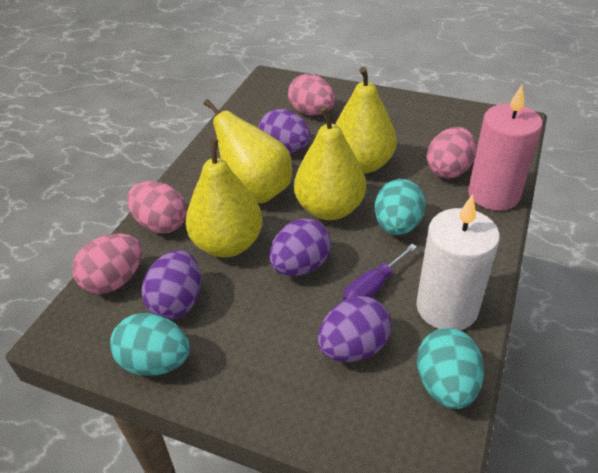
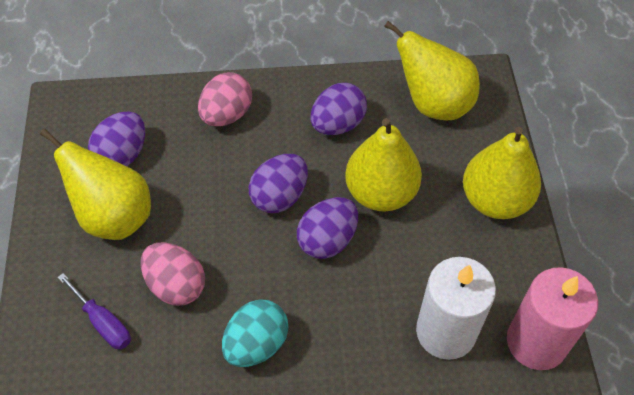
pink egg: [72,234,142,294] [127,181,187,233] [288,74,335,115] [427,127,476,178] = 4 -> [141,243,205,306] [198,72,252,127] = 2
turquoise egg: [110,313,190,376] [375,179,426,235] [417,328,484,409] = 3 -> [222,299,288,367] = 1

